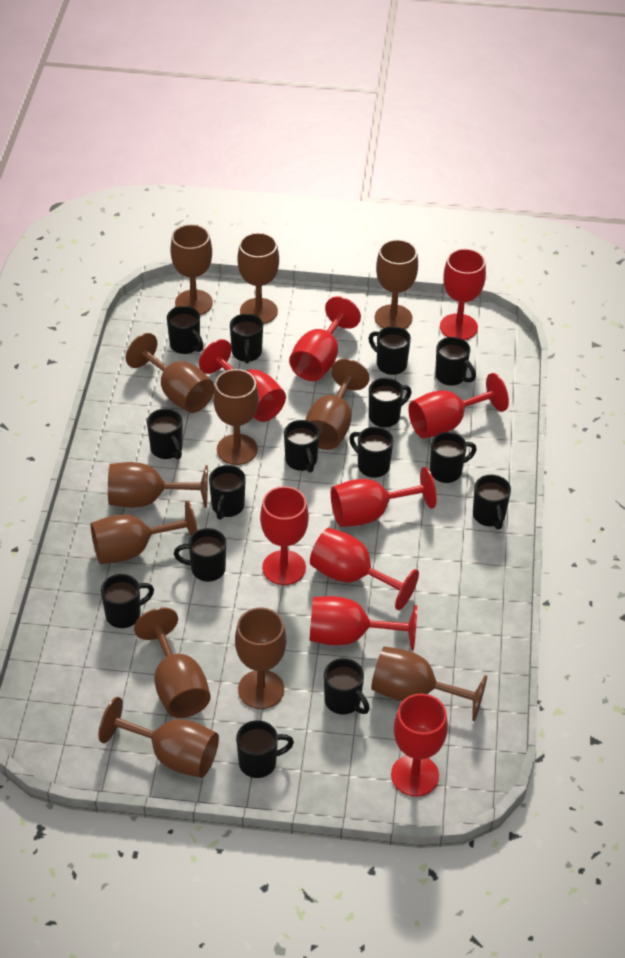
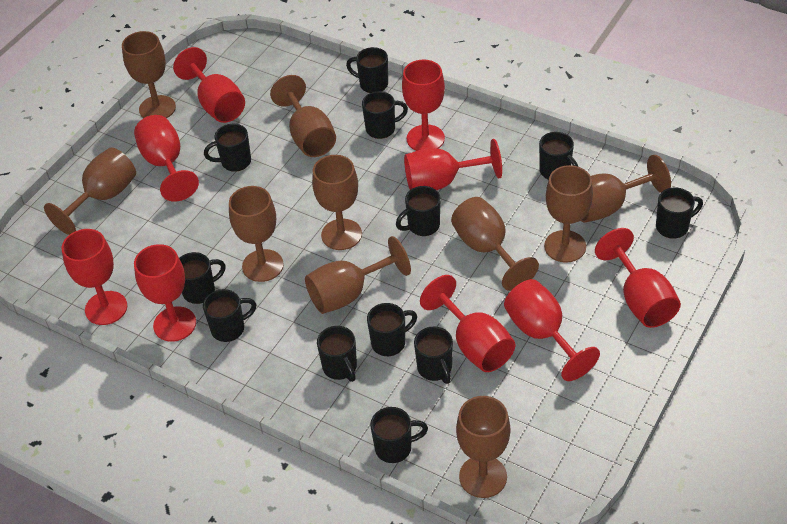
black mug: [101,574,154,628] [147,409,182,459] [167,306,204,354] [174,528,226,582] [209,465,246,520] [230,314,263,364] [236,720,294,778] [284,420,319,472] [324,658,370,715] [349,427,393,478] [369,326,411,375] [369,378,412,428] [430,432,477,483] [435,337,476,386] [473,475,511,529] = 15 -> [179,252,226,304] [203,289,256,342] [204,124,251,172] [317,326,357,382] [346,47,388,93] [362,91,408,139] [367,303,417,356] [370,407,428,463] [396,186,440,236] [414,326,453,384] [539,132,579,180] [656,187,703,239] = 12
brown goblet: [91,501,198,564] [98,697,219,778] [108,462,208,508] [126,333,214,413] [134,608,211,718] [170,224,213,315] [213,369,259,465] [235,608,286,709] [237,233,279,324] [306,359,369,450] [371,646,487,721] [375,239,418,329] = 12 -> [44,148,136,235] [122,31,176,118] [229,186,284,282] [270,75,336,157] [305,236,411,314] [312,155,362,250] [451,197,539,291] [456,396,510,498] [544,165,593,263] [581,155,671,223] = 10

